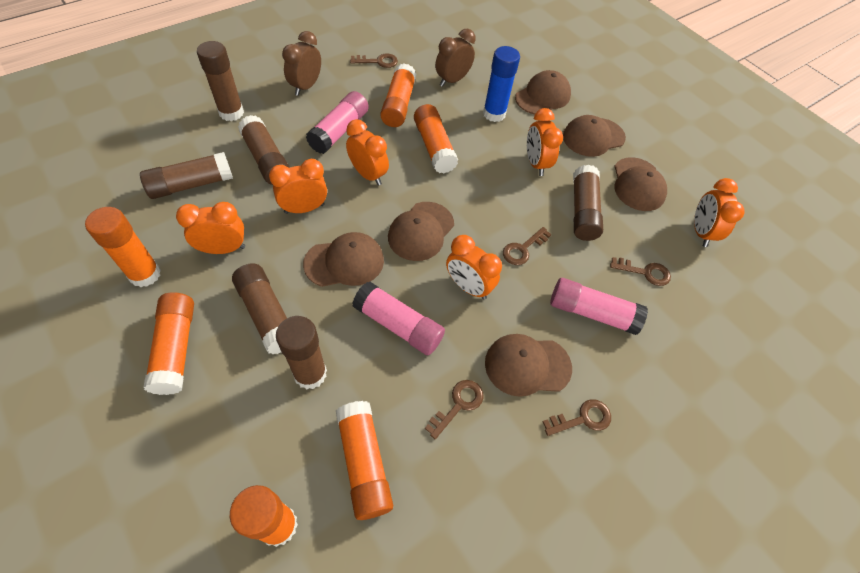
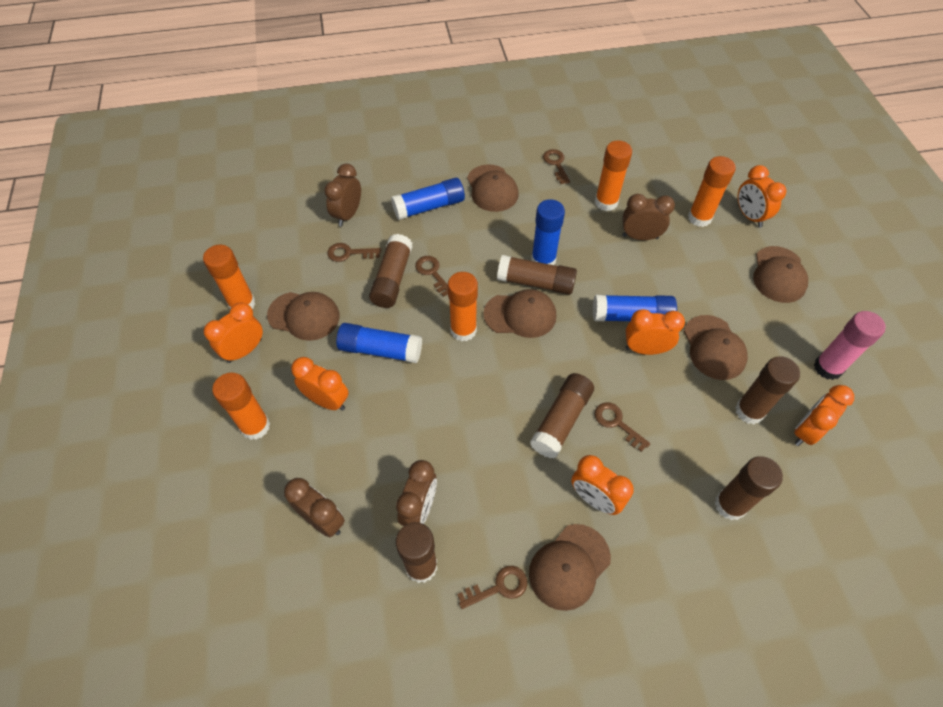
blue glue stick: [483,46,520,122] = 1 -> [336,323,422,363] [391,178,465,220] [531,199,565,265] [593,295,677,321] = 4
brown clock: [282,31,321,96] [435,29,476,87] = 2 -> [284,478,345,537] [324,164,361,226] [396,460,437,526] [622,194,675,240] = 4
orange glue stick: [85,207,161,287] [144,292,194,395] [230,485,298,547] [336,401,393,520] [380,63,416,127] [414,104,458,174] = 6 -> [203,245,255,309] [212,373,270,440] [448,272,478,341] [595,140,632,211] [688,156,736,227] = 5
pink glue stick: [306,91,369,154] [353,281,445,355] [550,278,648,335] = 3 -> [814,311,886,380] = 1

